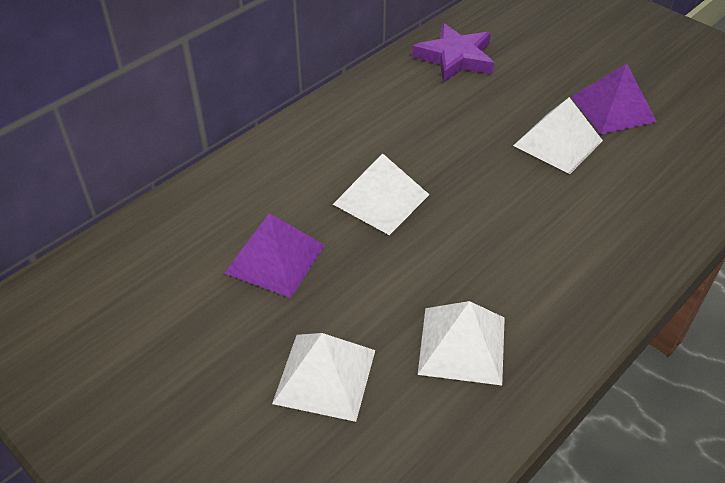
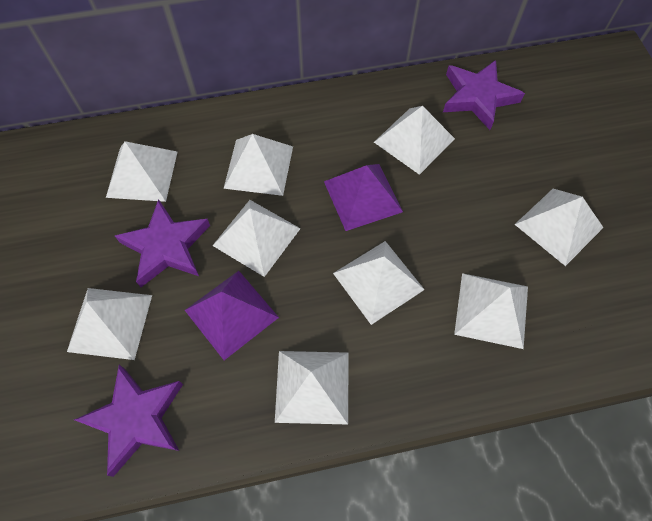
purple star: [412,23,494,83] = 1 -> [74,365,183,477] [115,199,210,287] [443,60,525,130] = 3
white pyramid: [272,333,375,422] [333,153,429,235] [418,301,505,385] [513,97,603,174] = 4 -> [67,288,152,360] [106,141,177,202] [212,200,301,277] [223,134,293,196] [275,351,349,425] [333,241,425,325] [374,106,455,175] [454,273,528,349] [514,189,604,266] = 9

